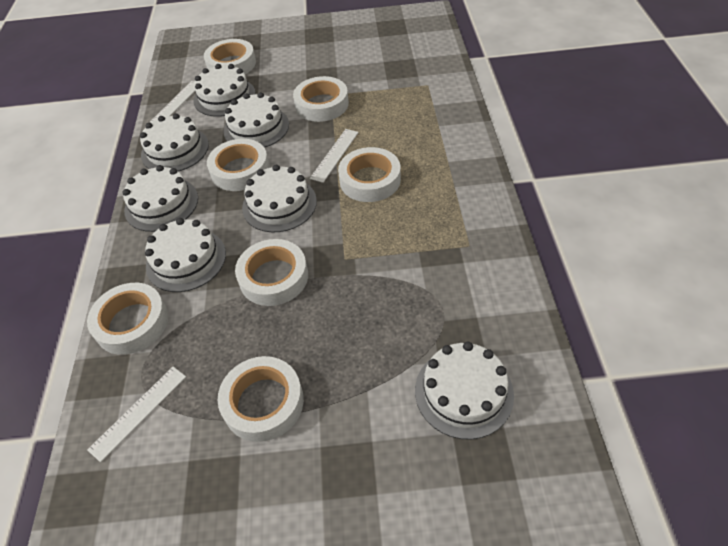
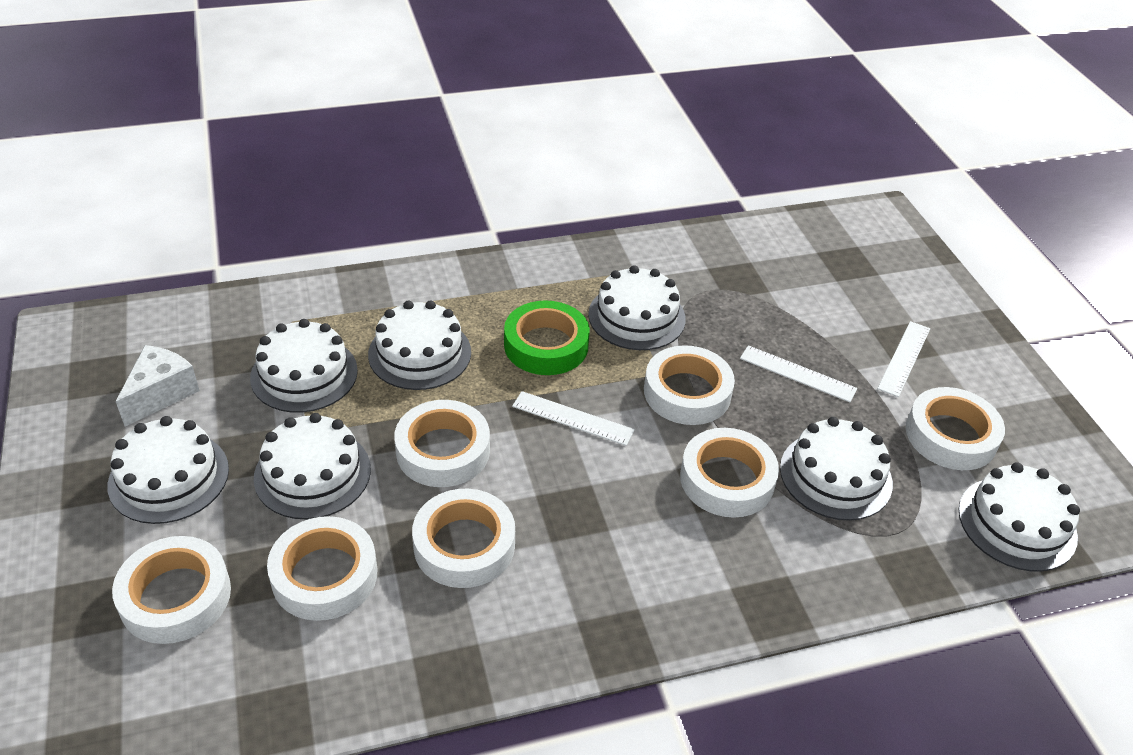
green tape: none = 0 -> [504,300,590,375] = 1
white cheese: none = 0 -> [116,345,200,426] = 1

